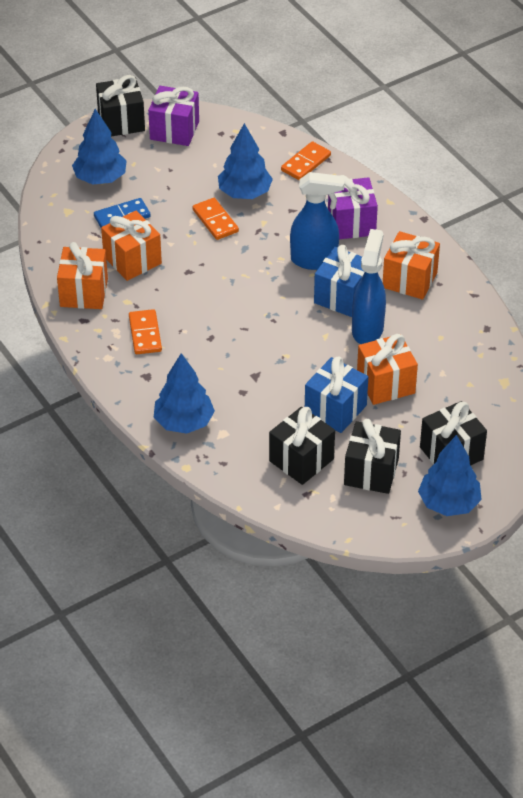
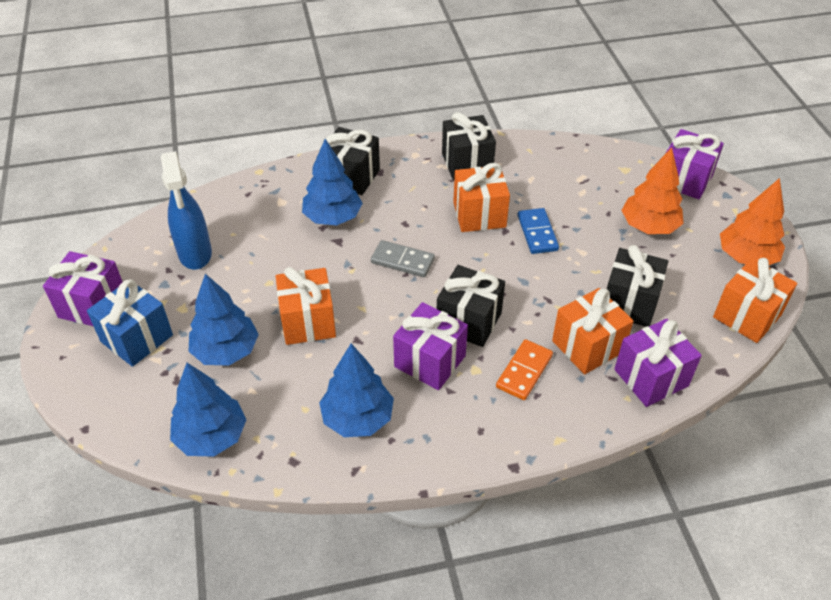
blue gift: [305,357,368,433] [314,245,364,317] = 2 -> [87,279,173,367] = 1
blue spray bottle: [290,172,345,270] [352,229,386,344] = 2 -> [161,151,212,270] = 1
grey domino: none = 0 -> [371,240,435,277] = 1
orange domino: [129,309,162,354] [193,198,239,240] [281,141,331,181] = 3 -> [496,339,553,400] = 1
orange tree: none = 0 -> [621,147,684,234] [720,178,785,265] = 2
purple gift: [148,86,199,146] [328,175,378,239] = 2 -> [43,251,122,326] [393,302,468,390] [614,319,702,407] [666,129,724,199] = 4

